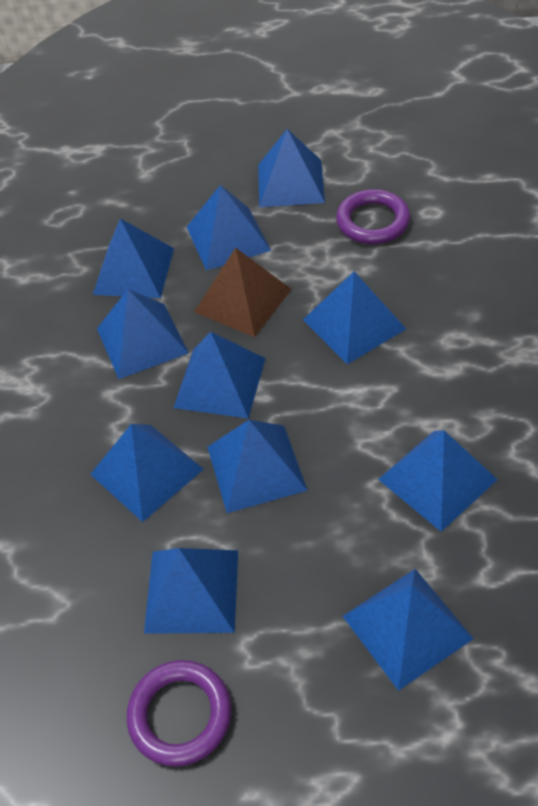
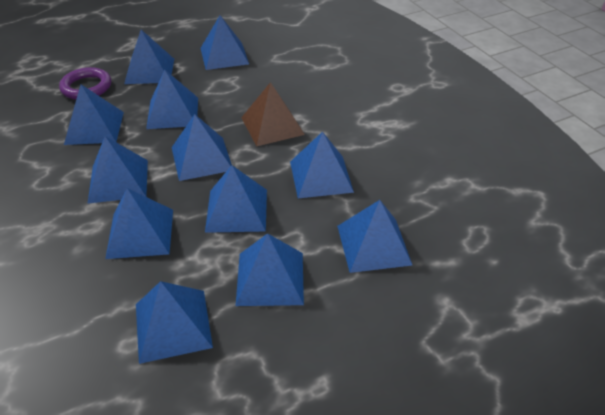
blue pyramid: [90,424,204,522] [93,219,174,298] [97,289,189,379] [144,548,238,634] [173,332,266,418] [187,185,271,271] [208,420,308,513] [258,129,325,207] [303,271,406,364] [343,569,474,691] [378,430,498,532] = 11 -> [64,85,124,145] [88,136,148,204] [105,188,173,259] [124,30,174,84] [136,281,213,364] [146,70,198,129] [172,114,232,181] [201,15,249,70] [205,165,267,233] [236,233,304,306] [290,132,354,198] [337,200,412,273] = 12
purple ring: [127,660,232,767] [336,189,410,244] = 2 -> [59,67,111,100] = 1

